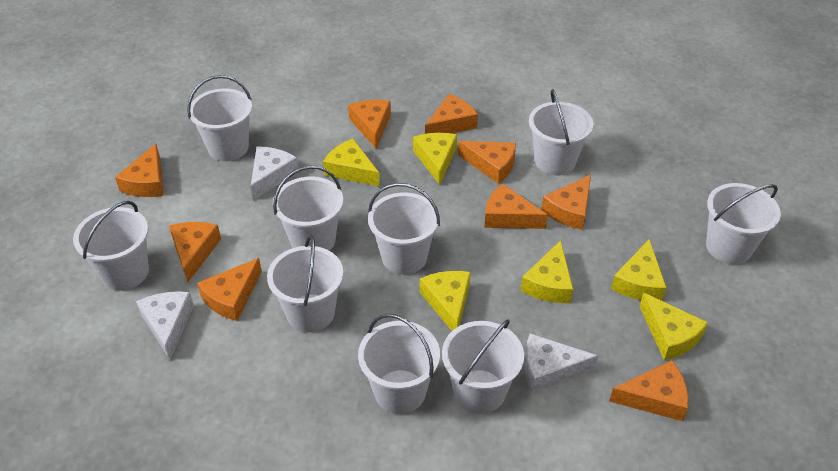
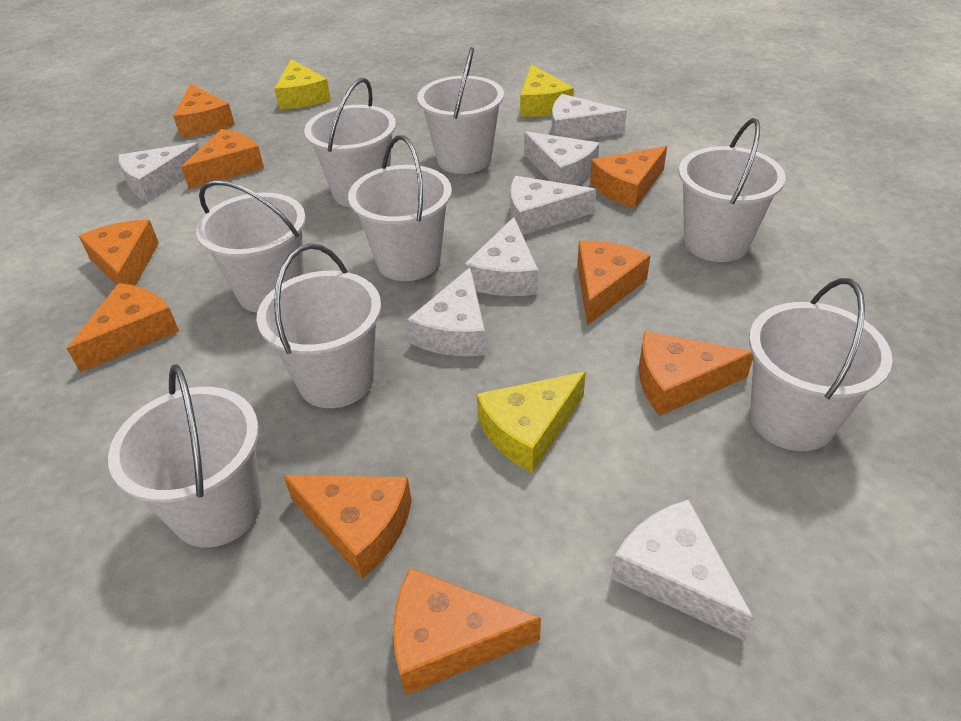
white bucket: [73,201,149,290] [187,75,252,161] [267,235,343,332] [273,165,343,251] [358,313,440,414] [368,183,440,274] [442,319,524,414] [529,89,593,175] [706,183,781,264] = 9 -> [108,364,261,548] [196,180,306,313] [256,243,381,408] [304,78,396,207] [348,135,452,281] [417,47,504,174] [679,118,786,262] [749,278,893,451] = 8
white cheese: [136,291,194,359] [251,147,298,200] [524,333,598,392] = 3 -> [118,142,199,202] [407,267,486,356] [464,217,538,296] [510,176,596,235] [524,131,599,185] [551,94,627,139] [611,499,754,640] = 7
yellow cheese: [323,138,380,186] [413,133,457,185] [420,271,471,331] [521,240,573,303] [611,239,667,301] [639,293,708,360] = 6 -> [274,59,331,109] [476,372,586,473] [520,64,574,117] = 3

